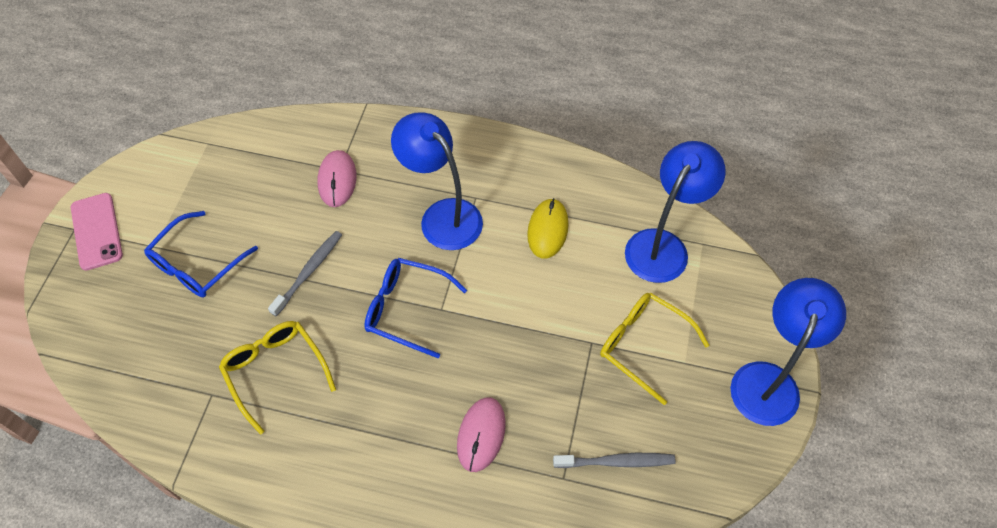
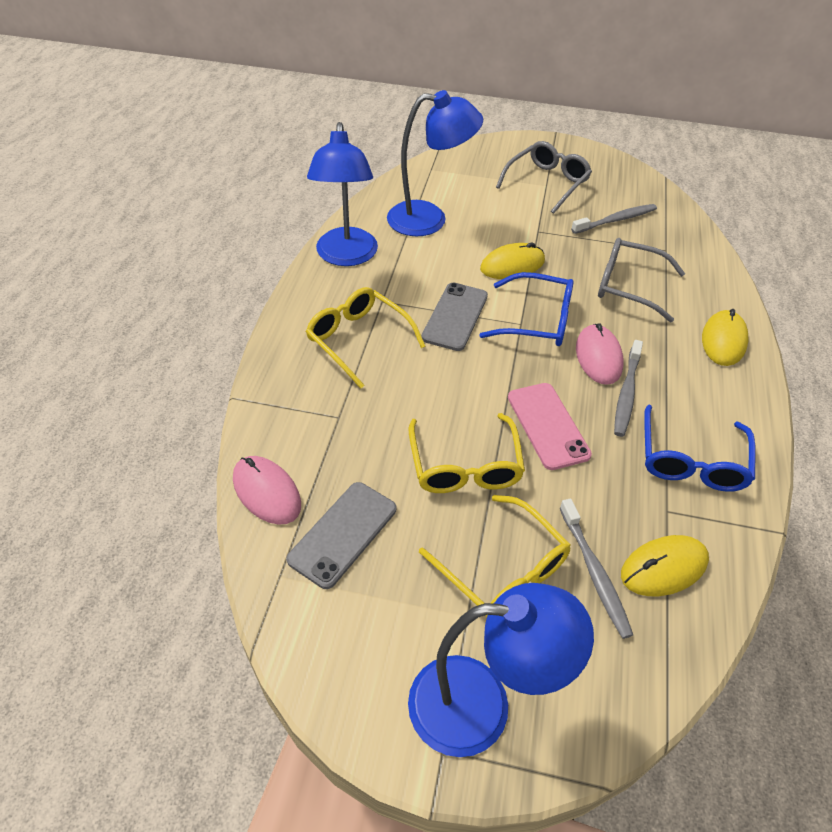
grey glasses: none = 0 -> [496,141,592,214] [598,238,685,322] = 2
grey phone: none = 0 -> [287,482,396,589] [422,282,488,351] = 2
grey toothbrush: [268,231,342,316] [553,453,676,468] = 2 -> [560,499,633,639] [571,204,657,234] [614,340,643,437] = 3
yellow glasses: [219,321,336,435] [600,292,710,405] = 2 -> [306,287,426,389] [409,413,525,493] [419,495,571,617] = 3
yellow mouse: [527,198,569,259] = 1 -> [480,243,545,279] [621,535,709,596] [702,309,749,366] = 3

